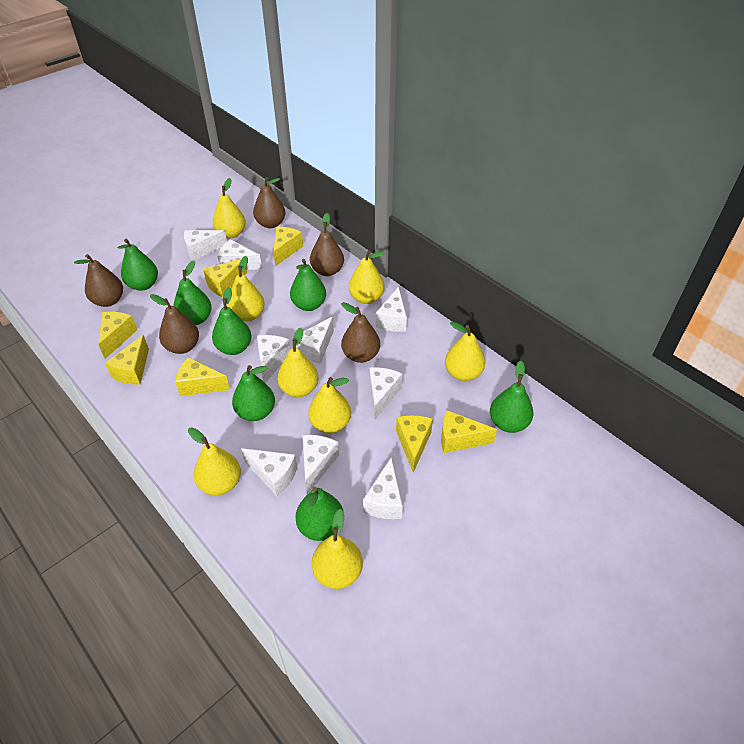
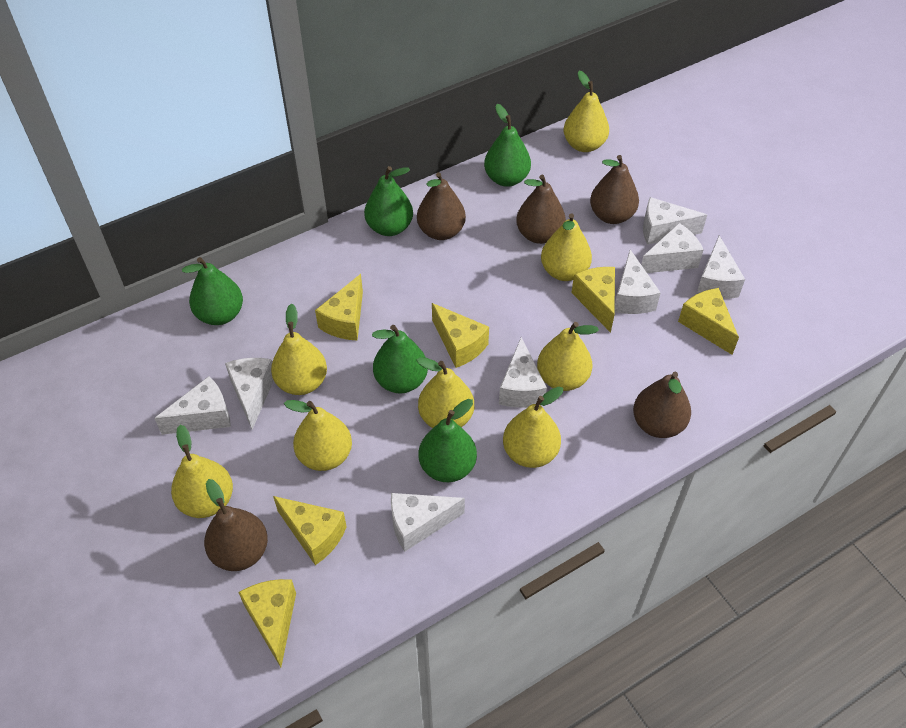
green pear: [117,239,158,291] [174,260,211,325] [212,287,252,355] [232,365,275,421] [290,259,326,311] [295,487,344,541] [490,361,533,433] = 7 -> [182,257,243,325] [364,166,413,236] [372,325,428,393] [418,399,477,482] [484,104,531,187] = 5
white cheese: [184,230,227,261] [218,239,262,270] [241,448,297,496] [257,335,290,383] [293,317,334,364] [303,435,339,494] [363,458,403,519] [369,367,403,419] [376,287,407,332] = 9 -> [154,376,231,435] [225,358,274,429] [391,493,465,552] [499,337,547,408] [614,249,661,314] [641,223,704,273] [643,197,707,245] [696,235,745,299] = 8
yellow cheese: [98,312,137,359] [105,335,149,385] [175,357,230,396] [203,259,247,297] [273,227,303,266] [396,415,433,473] [441,410,497,453] = 7 -> [238,579,296,667] [273,496,347,565] [315,274,363,341] [432,303,489,368] [571,267,615,333] [678,288,739,355] = 6

